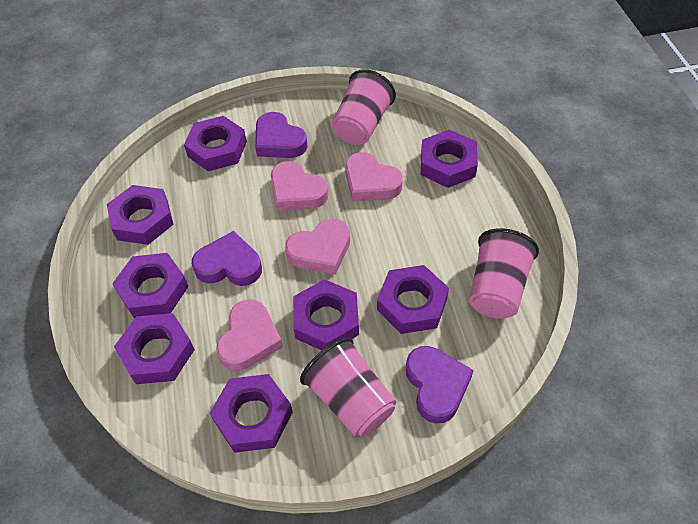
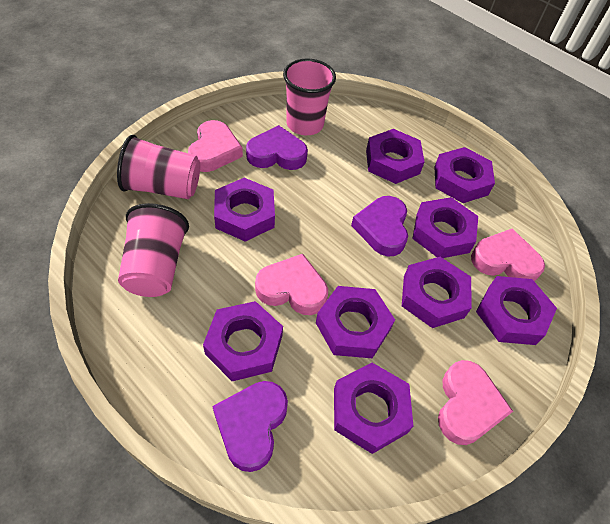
purple nut: [107,185,174,245] [112,253,189,318] [114,313,195,384] [184,116,247,171] [210,374,293,453] [293,279,359,350] [377,265,449,334] [421,129,478,188] = 8 -> [203,301,283,381] [214,178,275,242] [316,286,395,358] [334,363,413,454] [366,129,425,184] [402,257,472,328] [412,197,478,258] [434,147,495,203] [476,276,557,345] = 9

